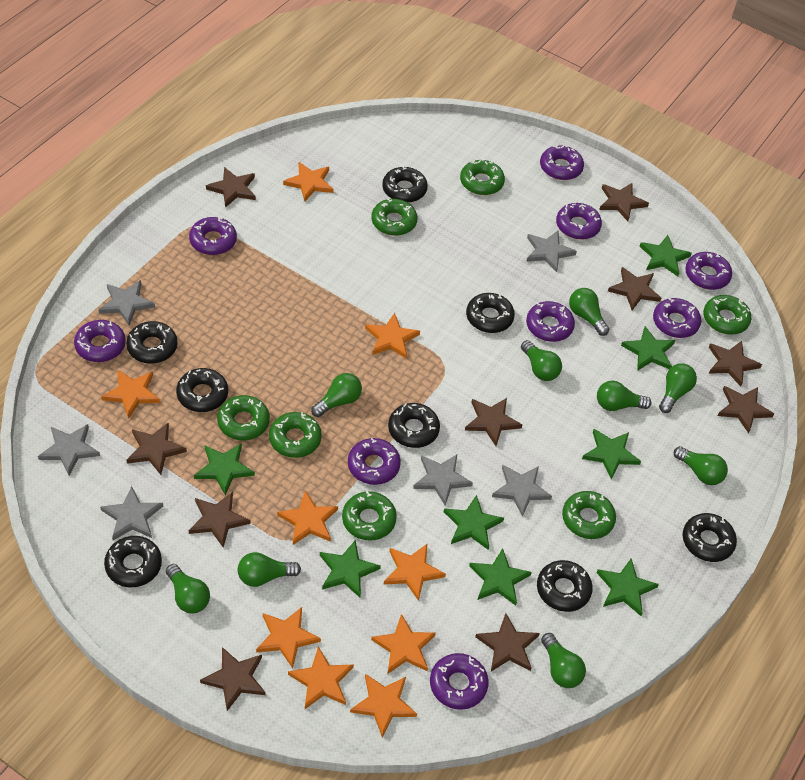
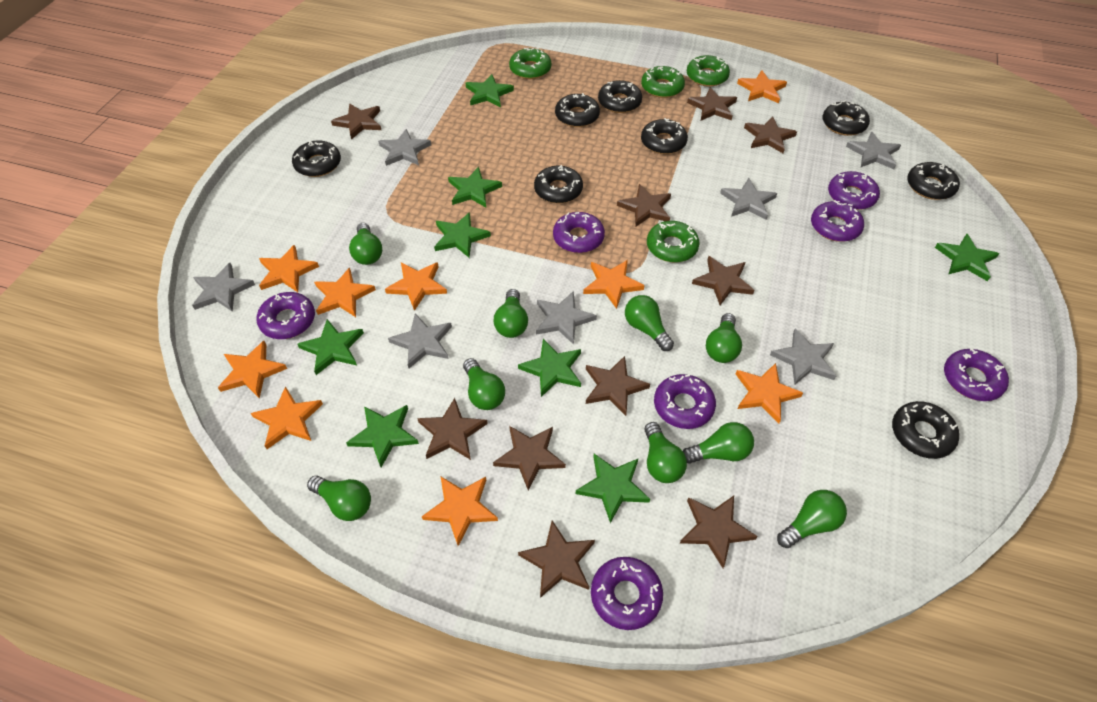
green donut: [217,395,270,440] [269,412,322,458] [342,491,397,541] [371,198,417,236] [460,159,505,195] [562,491,616,539] [703,295,751,335] = 7 -> [509,48,551,79] [641,66,685,98] [647,221,700,262] [687,55,730,87] = 4
grey star: [38,424,100,476] [99,280,155,325] [100,486,163,541] [413,455,473,505] [492,465,552,517] [526,231,577,272] = 6 -> [192,263,255,312] [378,129,431,166] [388,314,452,368] [536,291,597,345] [720,178,777,220] [770,329,836,385] [846,131,901,169] = 7
purple donut: [74,320,126,362] [189,217,237,255] [348,438,401,485] [430,653,489,710] [526,301,575,342] [540,145,584,180] [556,203,602,240] [653,298,701,338] [685,252,732,290] = 9 -> [257,292,315,339] [553,212,605,253] [591,557,663,630] [654,374,716,429] [811,200,864,242] [828,171,880,210] [944,348,1009,401] = 7

